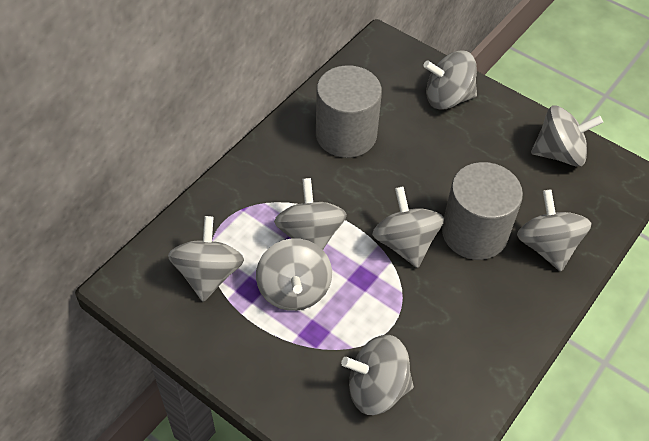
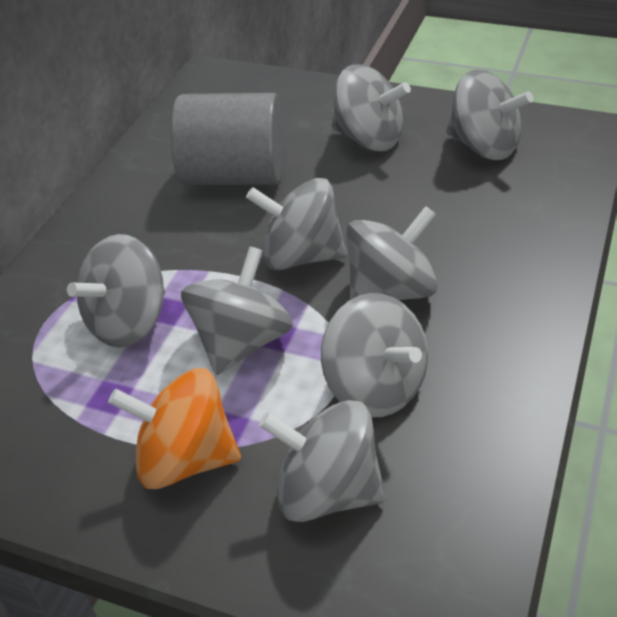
grey cylinder: [316,65,382,158] [442,162,523,260] = 2 -> [171,93,283,185] = 1
orange spinning top: none = 0 -> [108,368,241,489] = 1

